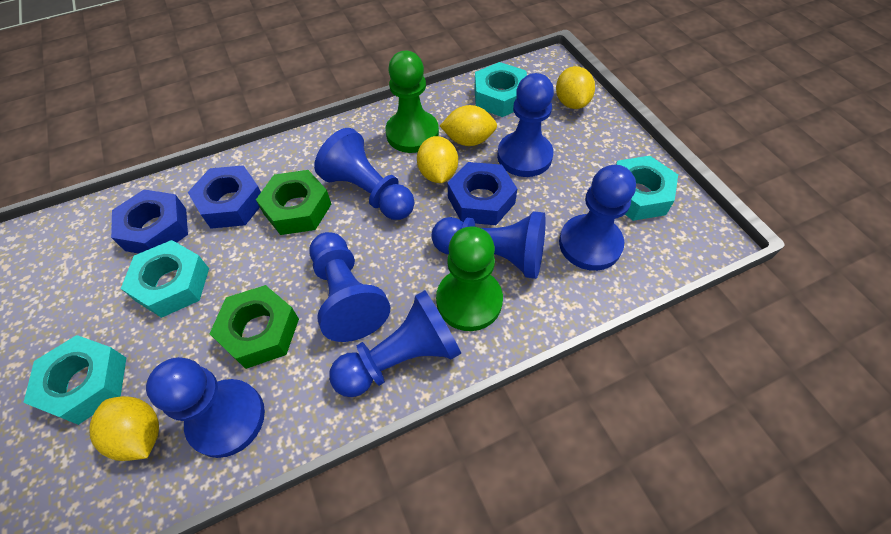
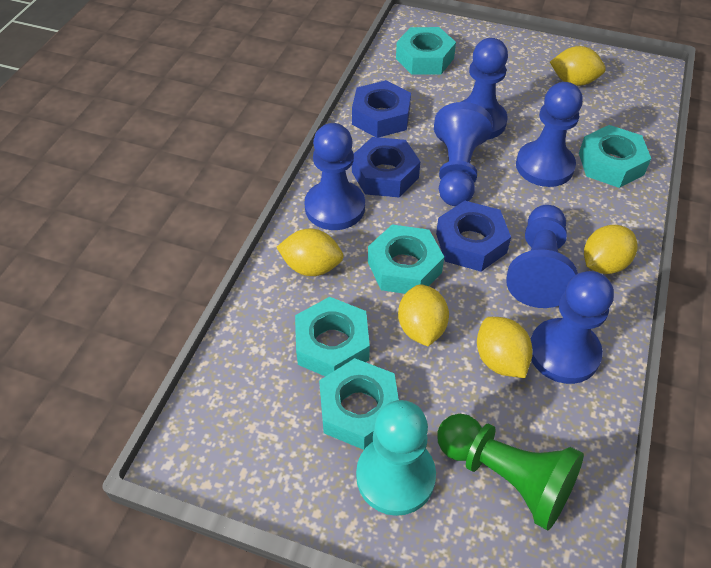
blue pawn: [146,357,265,458] [309,232,390,342] [314,128,414,220] [329,290,461,397] [432,211,546,279] [497,73,554,177] [559,165,636,271] = 7 -> [304,123,365,230] [434,102,493,206] [461,38,508,140] [506,205,578,308] [516,82,583,187] [531,271,614,384] = 6
green nut: [210,285,299,369] [256,170,331,235] = 2 -> none = 0
green pawn: [385,51,439,153] [436,226,503,331] = 2 -> [437,414,584,530] = 1
turquoise nut: [23,335,126,425] [121,240,209,318] [474,62,527,117] [616,156,678,221] = 4 -> [295,297,370,376] [319,358,399,450] [368,225,444,294] [396,27,456,75] [579,125,651,188] = 5
turquoise pawn: none = 0 -> [356,400,436,516] = 1
yellow lemon: [89,396,159,461] [417,136,458,183] [440,105,497,146] [556,66,595,109] = 4 -> [276,228,344,276] [398,284,449,346] [477,317,533,378] [550,46,606,86] [584,225,638,274] = 5

